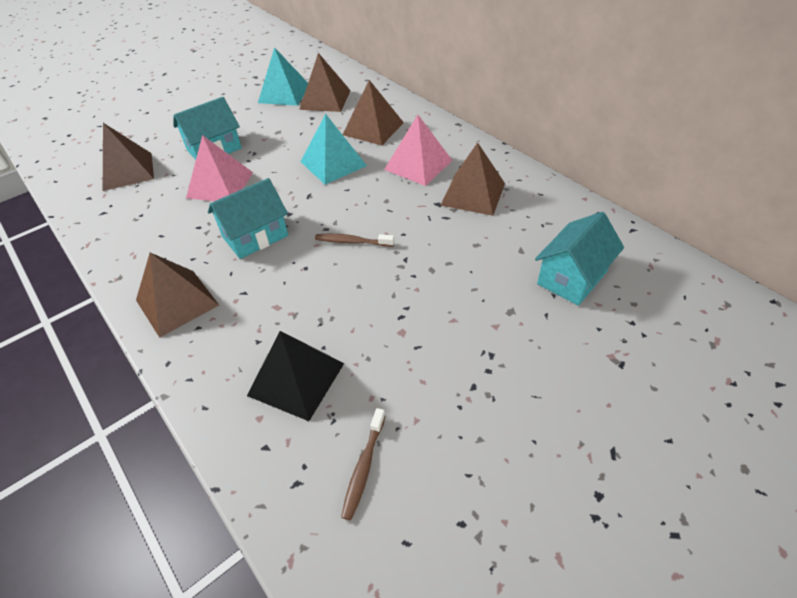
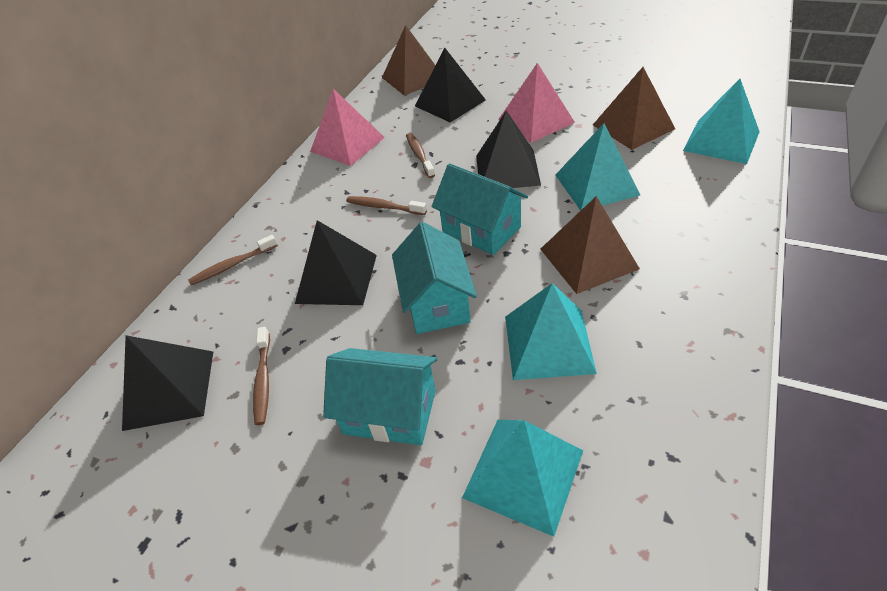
black pyramid: [247,331,344,421] = 1 -> [122,335,213,431] [295,220,377,305] [415,48,486,122] [476,110,541,188] = 4
brown pyramid: [103,123,154,191] [136,253,219,338] [299,53,351,112] [342,80,404,145] [440,142,505,216] = 5 -> [382,25,435,96] [541,196,640,294] [593,67,675,150] = 3
brown toothbrush: [315,234,394,247] [341,408,385,521] = 2 -> [188,235,278,285] [253,327,270,425] [346,196,427,215] [406,133,435,178] = 4
turquoise pyramid: [258,47,308,106] [300,114,367,185] = 2 -> [462,420,583,537] [505,283,597,380] [556,123,640,211] [683,79,760,164] = 4

